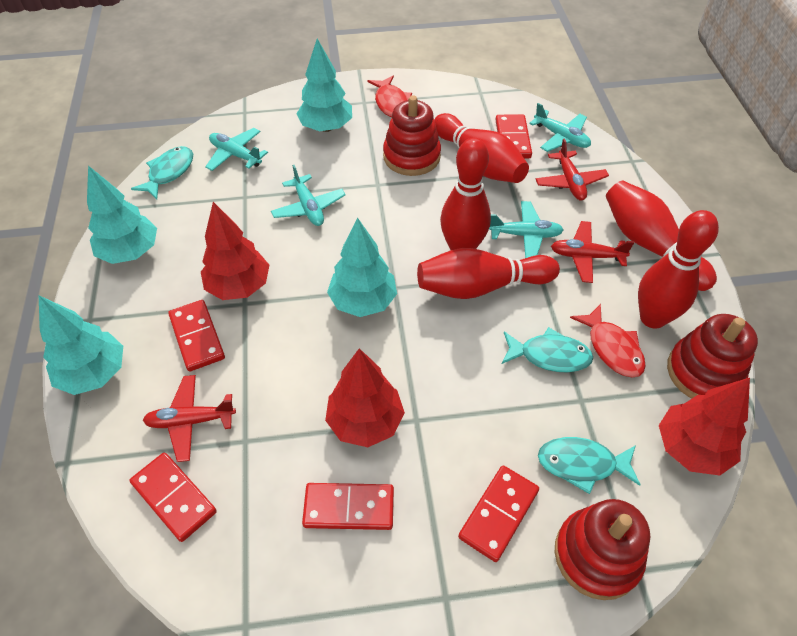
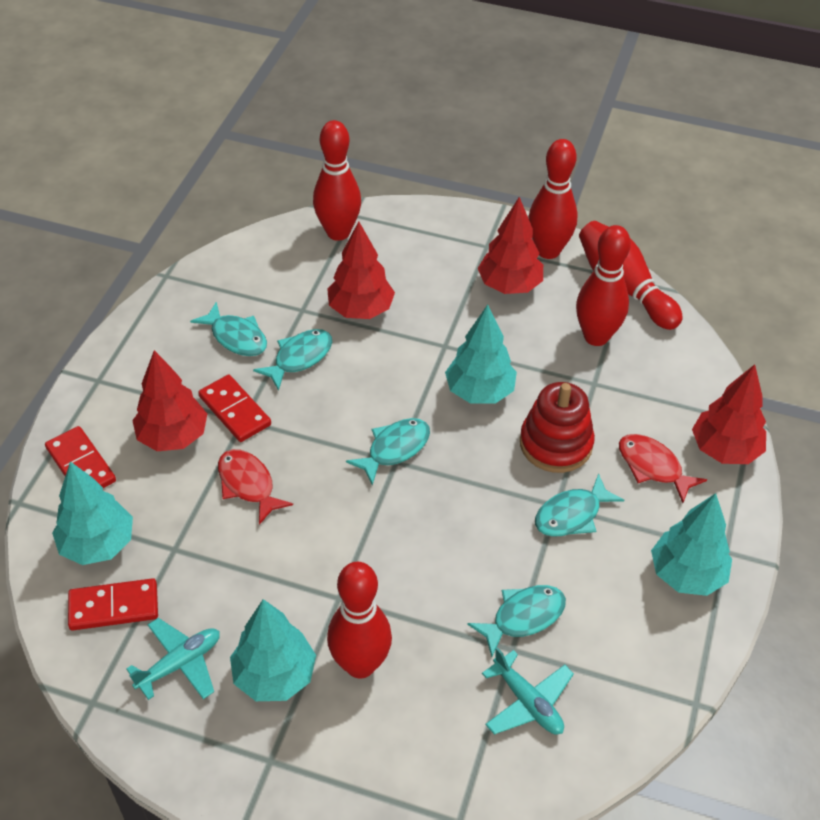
red domino: [130,452,217,542] [168,300,225,372] [302,483,394,530] [458,465,539,562] [496,114,532,159] = 5 -> [45,426,116,488] [68,578,158,630] [198,375,271,442] = 3
red plane: [143,375,236,462] [536,139,609,200] [551,221,634,283] = 3 -> none = 0
red stacking toy: [383,96,441,176] [555,499,650,600] [667,314,758,398] = 3 -> [520,382,595,473] = 1
red tree: [201,202,269,300] [325,348,405,447] [659,378,750,476] = 3 -> [132,350,207,451] [327,221,395,319] [478,197,543,294] [692,364,766,464] = 4
turquoise fish: [131,146,193,199] [502,327,593,373] [538,437,641,494] = 3 -> [190,302,267,356] [253,329,332,391] [346,418,430,486] [467,585,566,657] [535,473,624,537] = 5
turquoise plane: [205,128,268,171] [271,165,346,226] [489,201,564,258] [529,103,591,152] = 4 -> [126,618,220,700] [482,647,574,735] = 2

